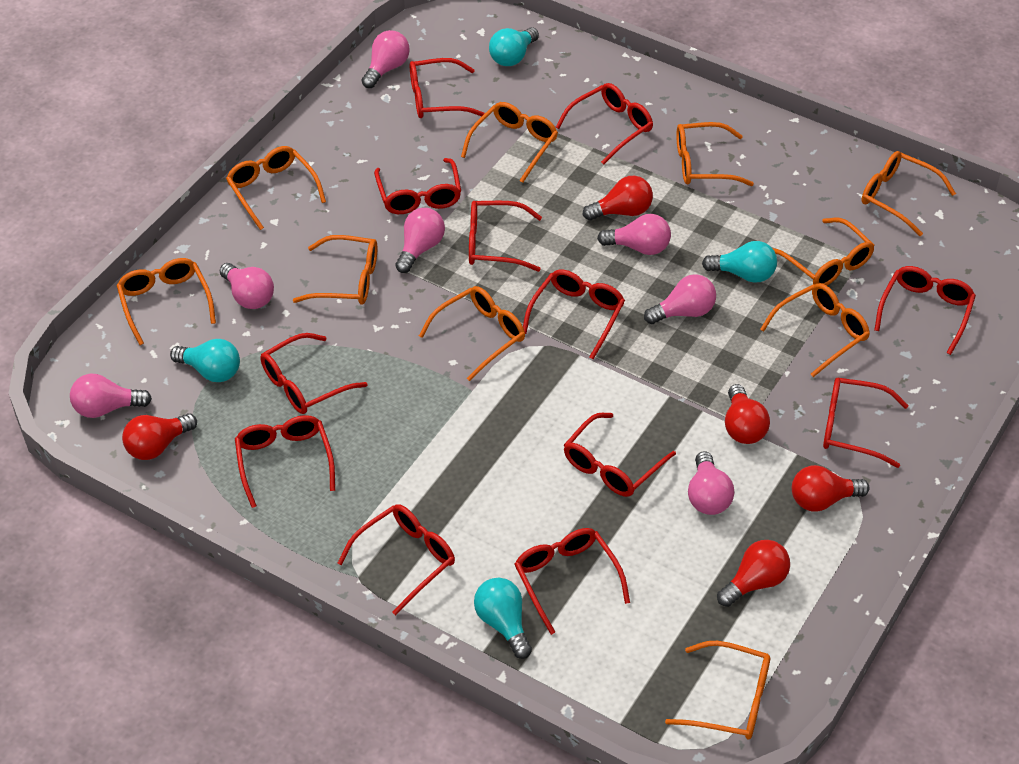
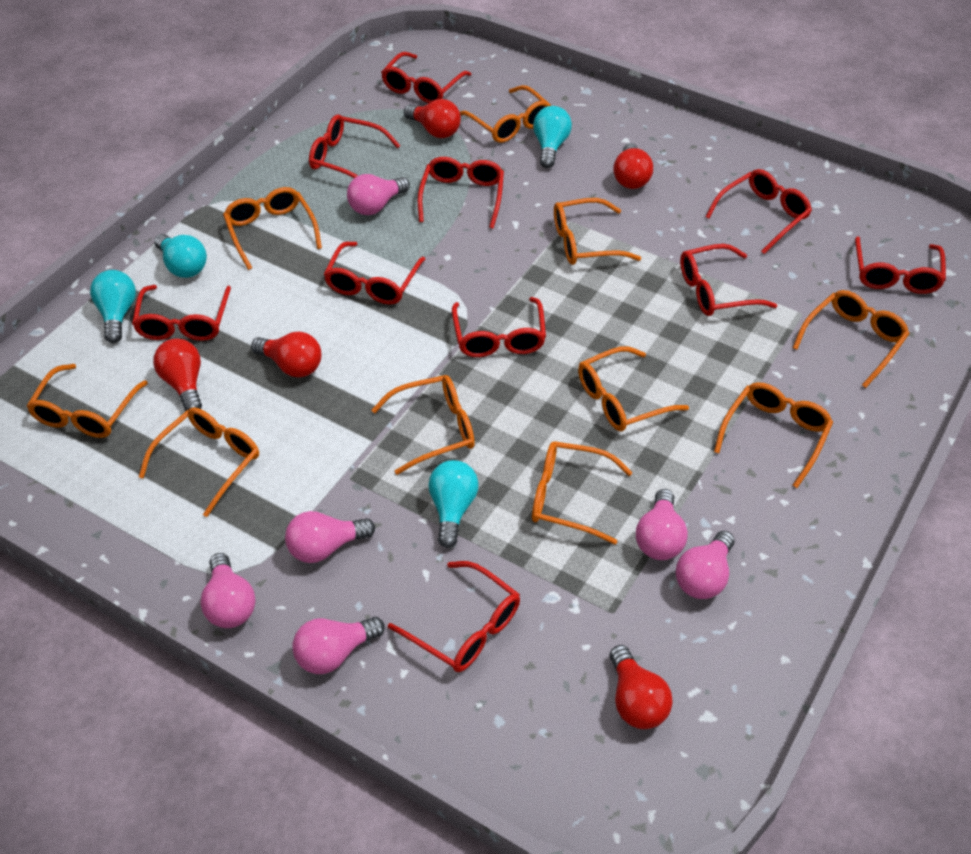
pink light bulb: [70,374,152,418] [219,263,274,309] [362,30,410,88] [395,208,445,273] [597,214,671,255] [644,274,716,324] [688,451,734,515] = 7 -> [200,553,256,628] [285,511,375,563] [292,617,385,674] [347,174,410,215] [636,489,688,560] [676,531,735,599] = 6
red glasses: [235,415,335,508] [261,333,368,414] [338,504,455,615] [374,158,461,214] [410,58,485,118] [469,201,542,272] [515,528,630,635] [523,270,625,359] [556,83,653,164] [564,413,676,497] [823,378,909,468] [874,266,976,355] = 12 -> [132,285,231,341] [309,115,400,178] [323,242,425,304] [381,52,472,103] [388,561,520,672] [418,157,504,229] [452,297,546,357] [680,244,778,316] [706,169,812,254] [855,236,946,294] = 10

